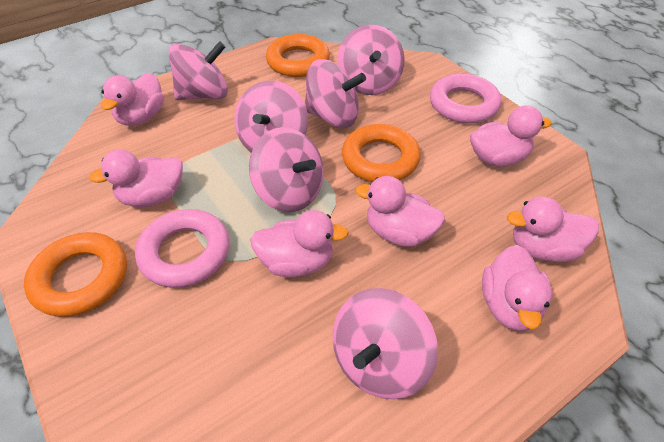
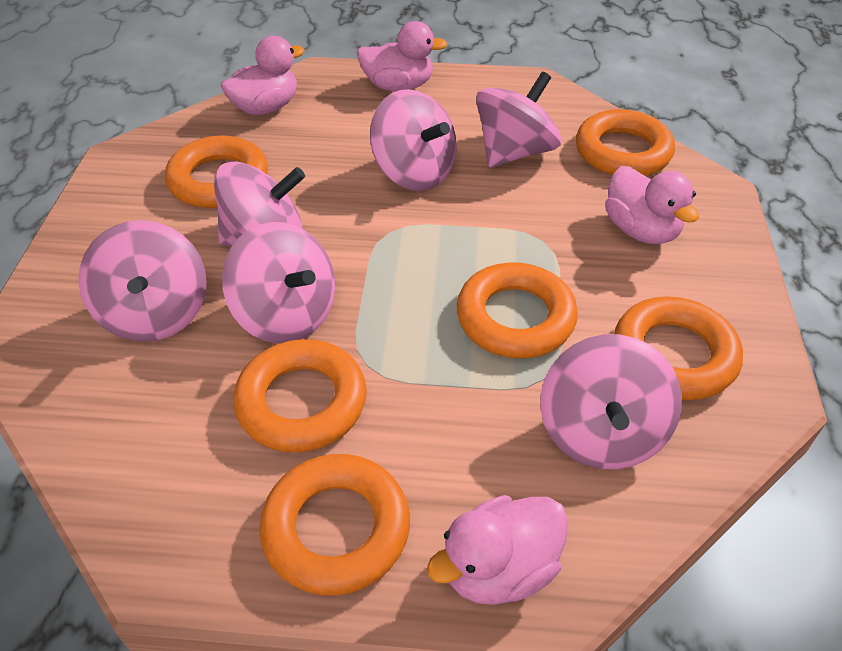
orange ring: [24,232,127,317] [266,34,330,77] [342,124,421,182] = 3 -> [165,135,268,208] [233,339,367,453] [259,454,410,596] [457,262,578,358] [576,109,675,176] [614,297,743,400] = 6
pink duck: [89,150,183,207] [101,73,164,126] [250,210,349,278] [355,176,445,247] [470,105,552,167] [482,245,552,331] [507,196,599,262] = 7 -> [221,36,305,115] [357,21,448,91] [427,495,568,605] [605,166,699,244] = 4
pink ring: [135,209,230,288] [430,74,501,123] = 2 -> none = 0

